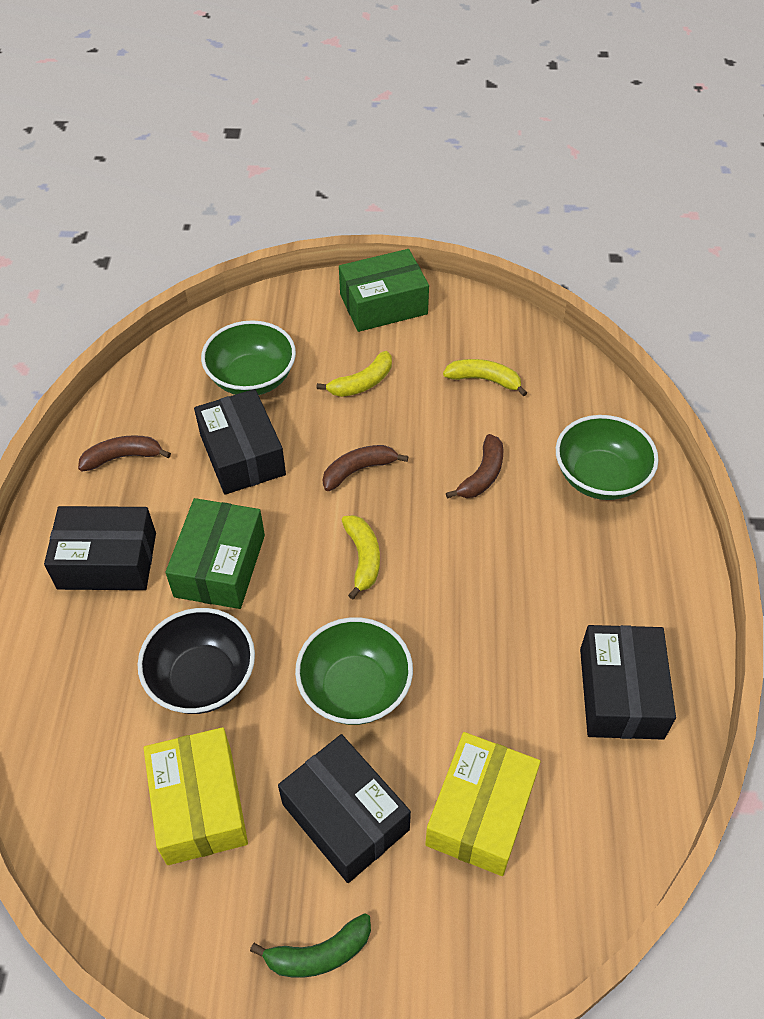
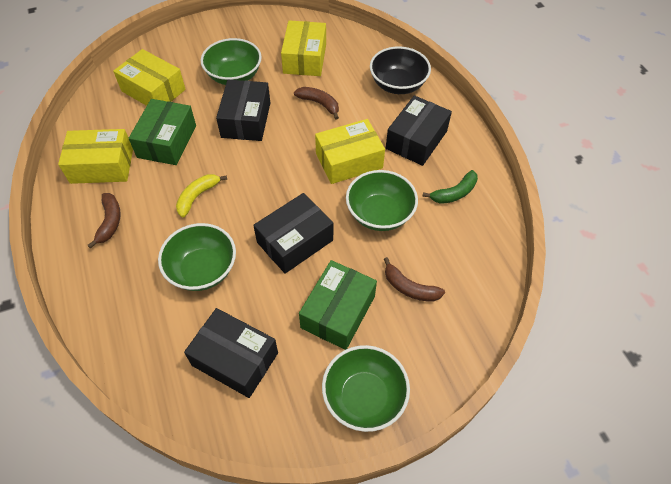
green bowl: [201,320,296,395] [295,617,413,725] [556,415,659,500] = 3 -> [158,223,236,291] [201,38,262,85] [322,345,410,432] [346,170,418,231] = 4
yellow banana: [316,351,392,397] [342,515,380,599] [443,359,527,396] = 3 -> [176,174,227,217] = 1
yellow box: [144,727,248,865] [425,732,541,876] = 2 -> [58,129,133,184] [113,49,186,106] [281,20,326,76] [315,119,385,184] = 4

